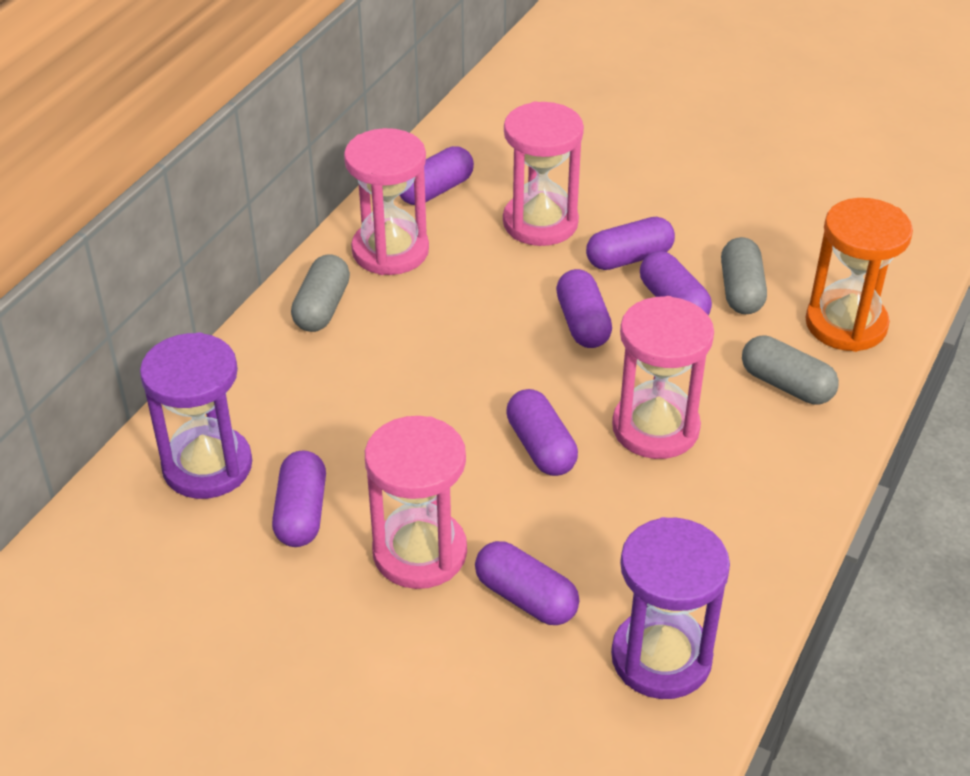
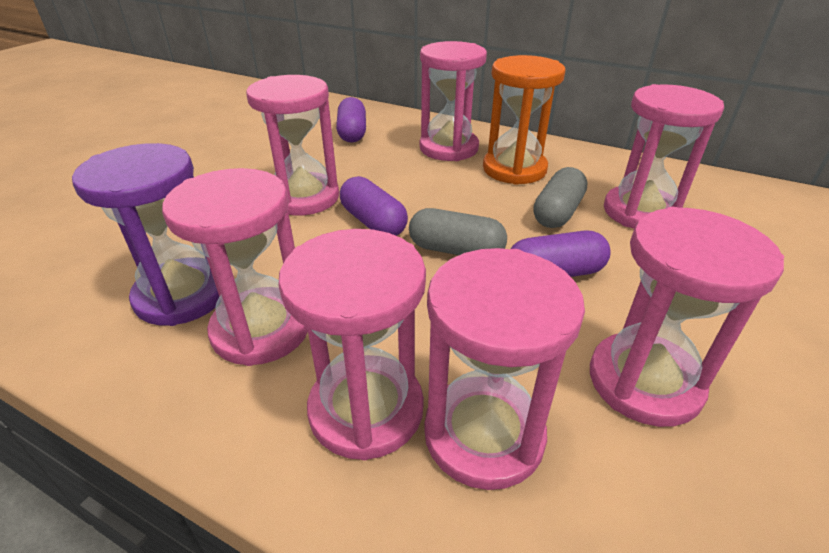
grey capsule: [291,254,350,332] [721,237,767,314] [742,335,839,405] = 3 -> [409,208,507,255] [533,167,588,228] = 2
pink hourglass: [344,128,429,275] [365,416,467,589] [503,102,584,246] [612,296,714,459] = 4 -> [162,168,308,366] [246,75,339,215] [278,229,426,460] [419,41,487,161] [424,248,585,490] [590,207,784,427] [604,84,724,229] = 7
purple capsule: [272,450,326,547] [400,146,474,205] [475,541,579,625] [506,389,578,476] [556,269,612,348] [586,217,675,270] [640,251,712,315] = 7 -> [336,97,366,143] [340,176,408,236] [511,230,610,277] = 3
purple hourglass: [140,332,252,499] [611,517,730,699] = 2 -> [72,143,219,326] = 1

